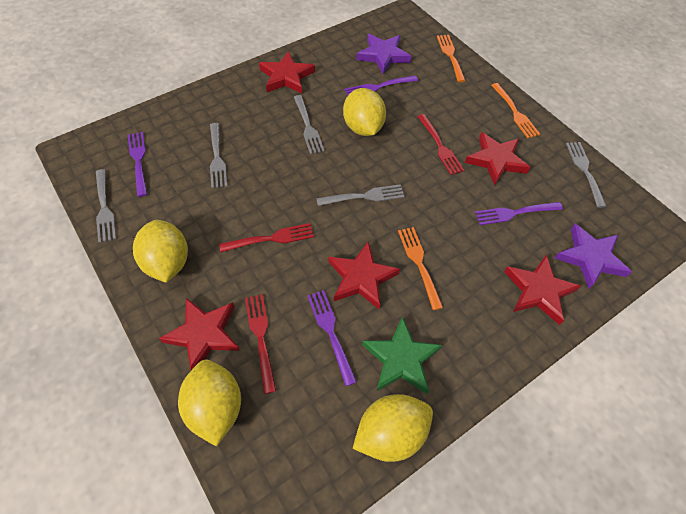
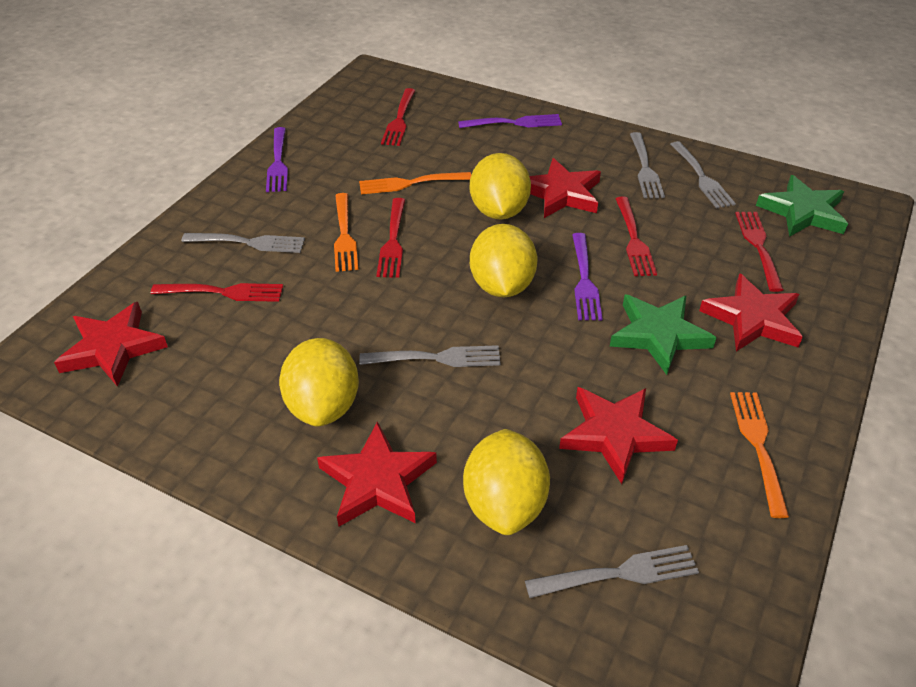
green star: [362,317,442,394] = 1 -> [610,295,717,375] [756,175,848,237] = 2
purple fork: [128,132,147,197] [307,290,357,386] [345,75,418,96] [475,202,563,225] = 4 -> [266,127,288,192] [458,114,562,128] [572,233,603,320] = 3
purple star: [356,34,411,74] [555,224,632,289] = 2 -> none = 0
red fork: [219,223,314,252] [245,294,276,394] [417,114,464,175] = 3 -> [151,283,283,302] [376,198,405,278] [381,88,416,146] [615,197,657,276] [735,212,783,292] = 5

